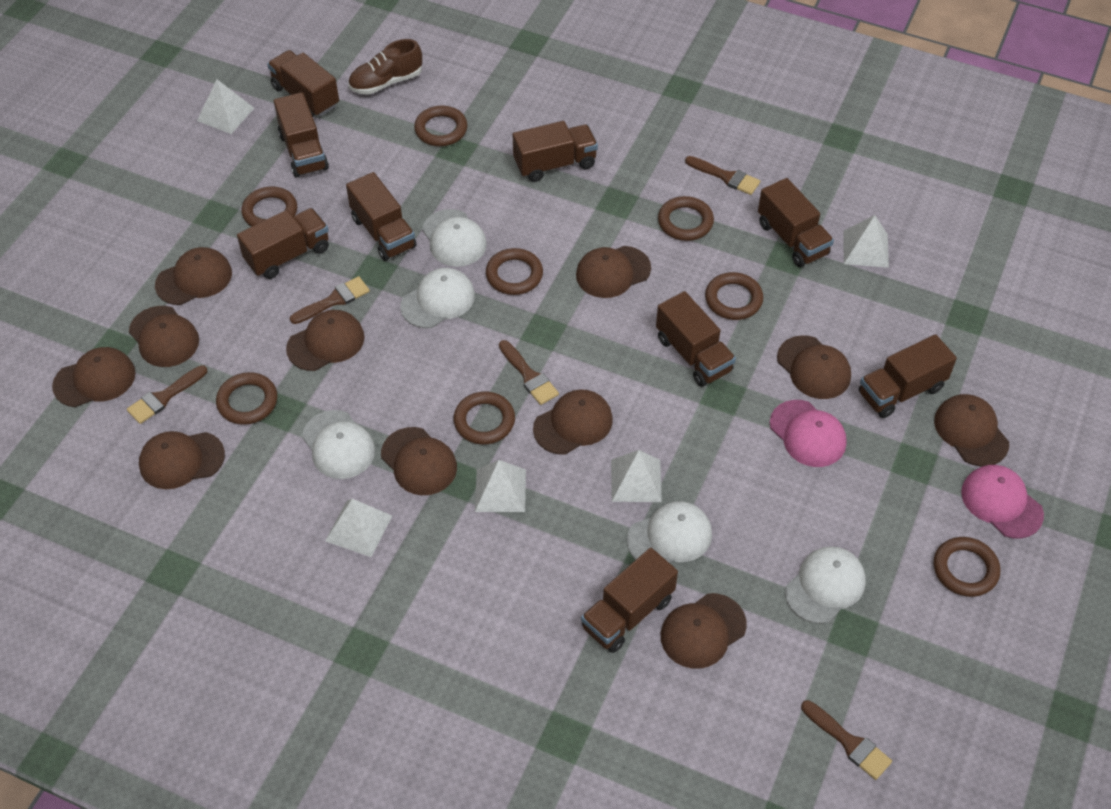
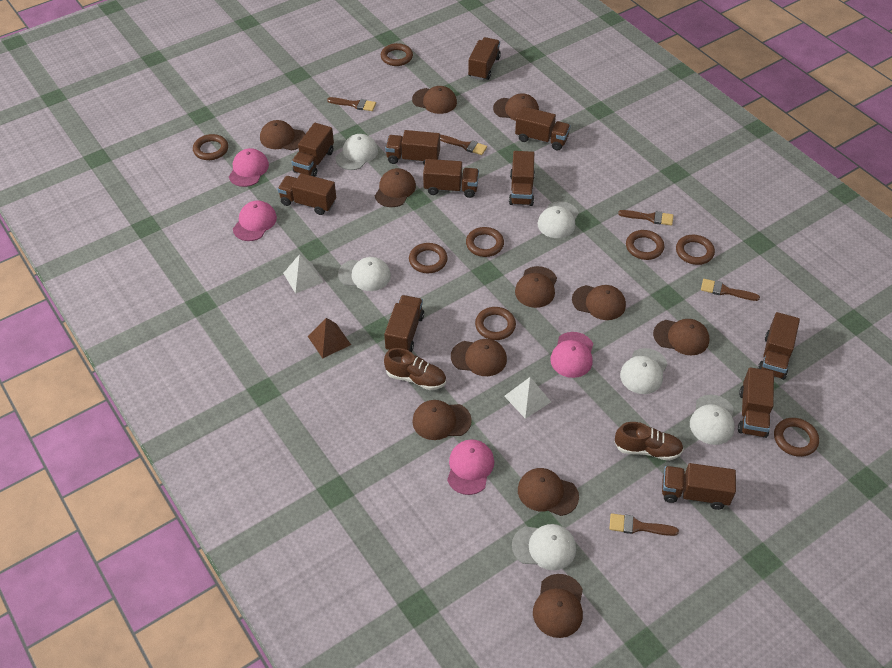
brown pyramid: none = 0 -> [308,318,351,358] = 1
brown shoe: [348,39,422,95] = 1 -> [384,348,446,390] [614,422,684,461] = 2
brown truck: [237,208,329,279] [267,50,339,117] [274,92,329,178] [346,172,417,261] [513,121,598,182] [581,548,678,653] [656,291,736,387] [758,178,834,267] [859,334,957,418] = 9 -> [278,173,336,215] [292,123,334,177] [384,295,424,352] [385,130,440,165] [423,159,479,198] [468,37,501,80] [509,151,535,206] [515,106,571,151] [662,463,736,510] [738,367,774,438] [758,312,800,380] = 11
pink cap: [770,400,847,467] [961,465,1044,539] = 2 -> [229,148,269,187] [233,201,277,241] [447,439,494,495] [550,332,593,378] = 4
white cap: [302,410,375,479] [400,268,475,328] [422,209,487,267] [627,501,712,563] [785,546,866,624] = 5 -> [335,134,378,170] [338,257,391,291] [512,524,576,570] [538,201,579,238] [620,348,668,394] [690,395,735,445] = 6
white pyramid: [197,80,254,134] [325,499,392,557] [475,460,526,512] [611,450,662,502] [843,215,889,268] = 5 -> [283,254,324,294] [504,377,551,419] = 2

